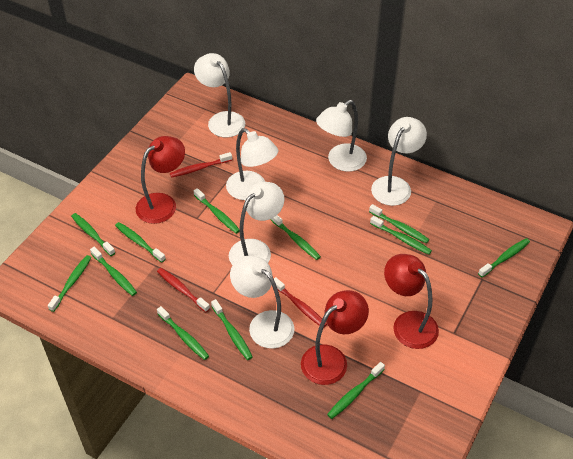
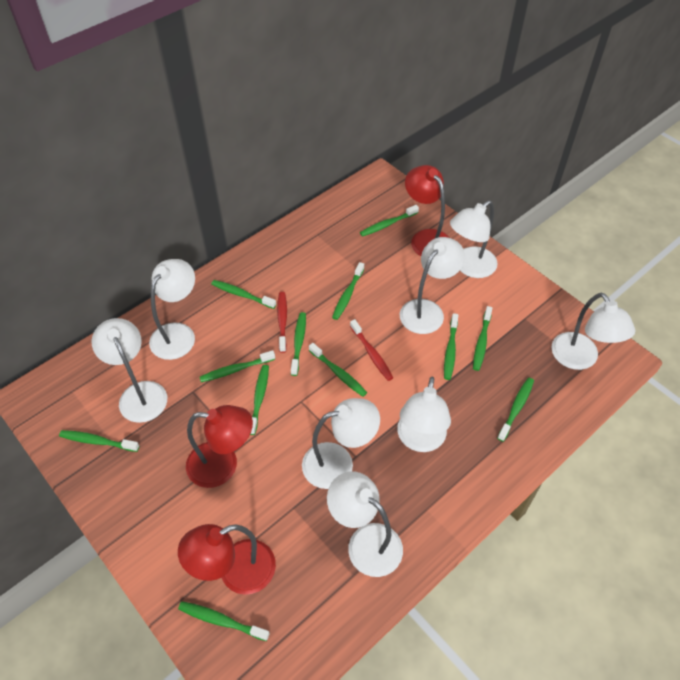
red toothbrush: [157,268,210,312] [170,152,232,178] [274,277,327,327] = 3 -> [277,292,287,353] [350,319,393,381] = 2
white lamp: [194,53,245,137] [226,128,278,200] [229,182,285,265] [230,256,294,349] [316,100,367,172] [371,117,427,206] = 6 -> [92,318,167,423] [149,259,195,360] [302,398,380,489] [327,471,403,577] [397,377,451,452] [400,237,465,334] [450,200,498,278] [551,293,635,370] = 8

